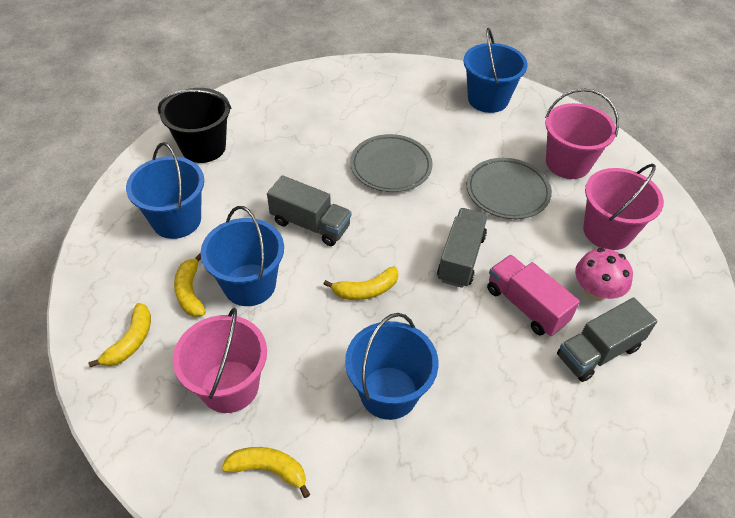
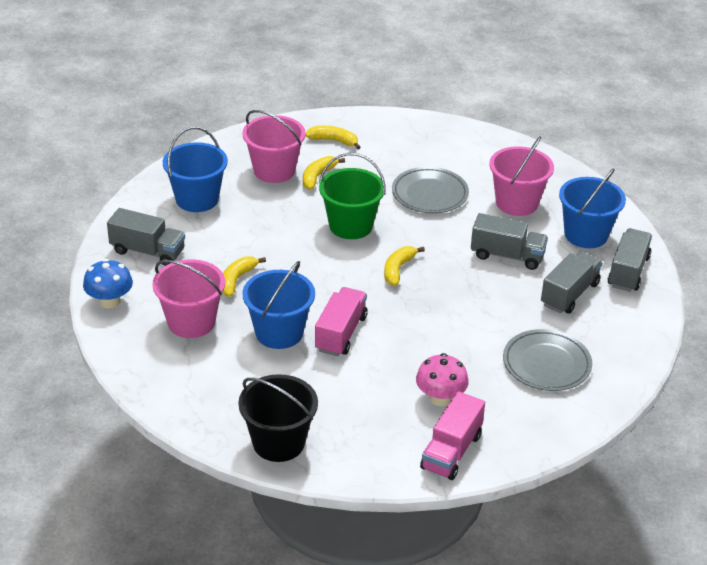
blue bucket: [126,142,204,239] [200,206,284,306] [345,313,439,420] [463,28,528,113] = 4 -> [163,127,228,212] [243,261,315,349] [559,168,626,248] = 3
blue mushroom: none = 0 -> [83,259,133,309] = 1
green bucket: none = 0 -> [319,153,386,239] = 1
grey truck: [267,175,351,246] [437,208,488,288] [557,297,657,382] = 3 -> [107,208,185,266] [471,213,548,270] [541,251,602,314] [607,228,652,292] = 4
pink truck: [487,255,580,336] = 1 -> [315,287,368,356] [420,391,485,480] = 2

